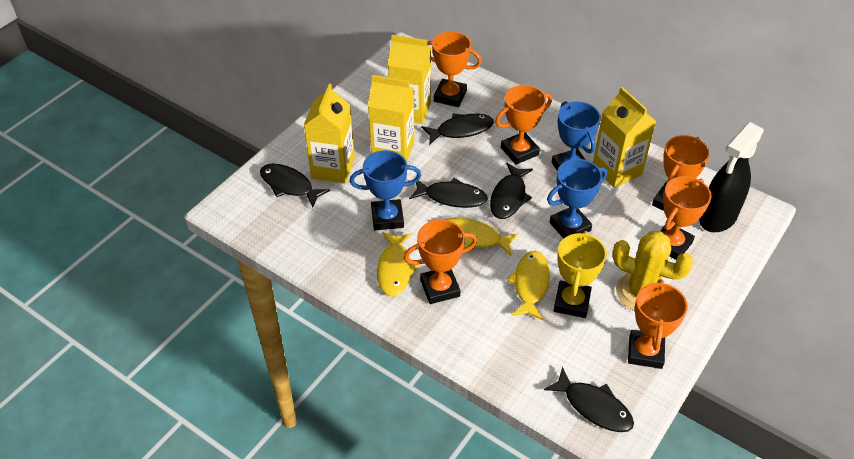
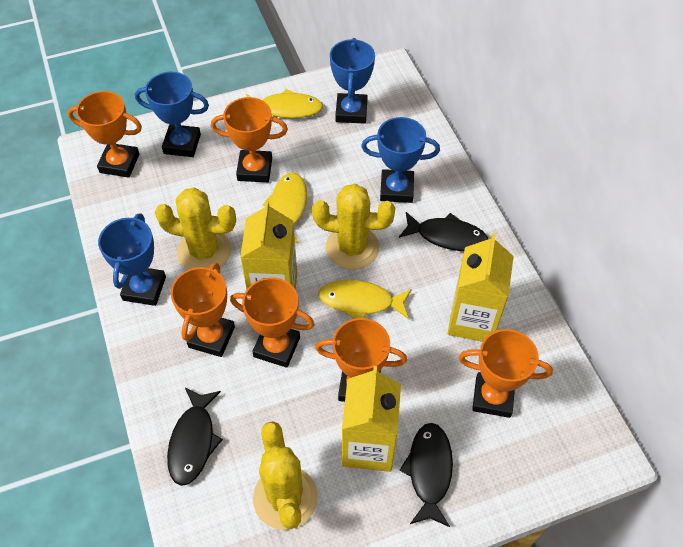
black fish: [260,164,330,208] [409,178,488,208] [421,114,494,145] [490,163,533,219] [544,367,634,432] = 5 -> [167,388,223,486] [399,212,488,251] [399,423,453,527] = 3
black spray bottle: [699,122,764,232] = 1 -> none = 0
blue trophy: [350,150,421,230] [547,159,607,239] [552,101,601,170] = 3 -> [98,214,166,306] [135,72,209,157] [330,38,375,124] [361,117,440,203] = 4
yellow cactus: [612,231,694,311] = 1 -> [155,188,236,270] [253,421,318,530] [312,184,395,270] = 3
yellow carton: [304,84,355,183] [368,75,414,162] [388,35,431,124] [593,87,656,188] = 4 -> [240,201,297,290] [342,366,401,472] [448,233,514,342] = 3
yellow trophy: [554,231,607,318] = 1 -> none = 0

